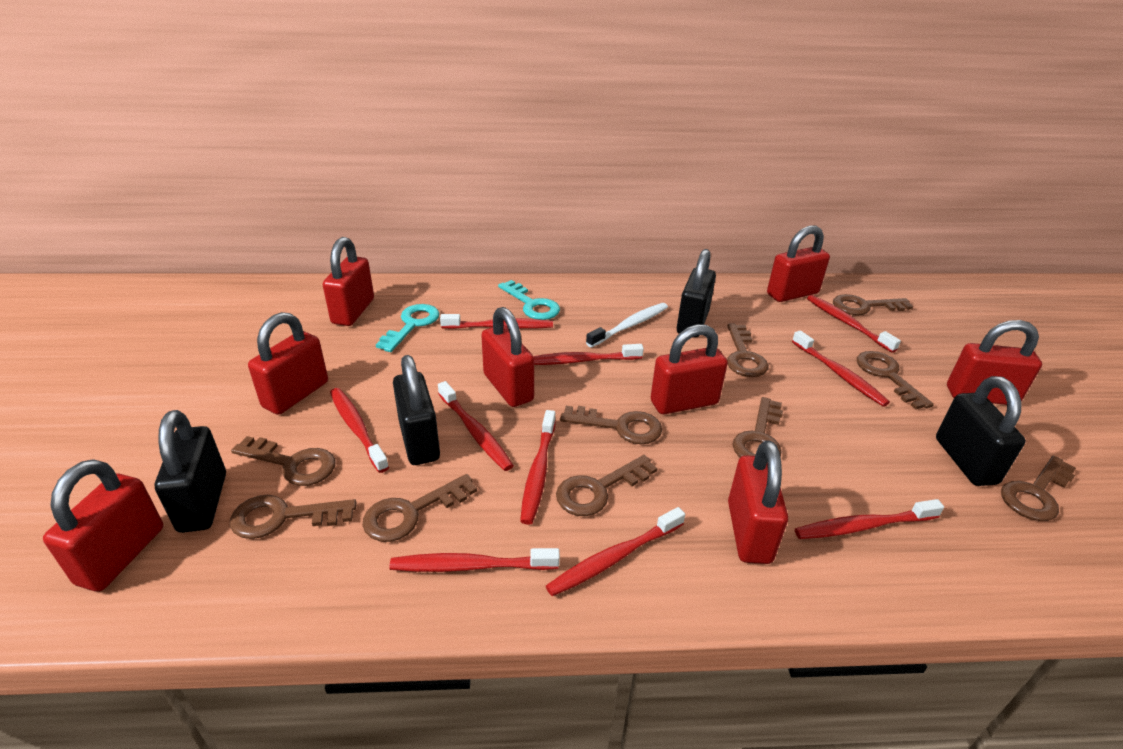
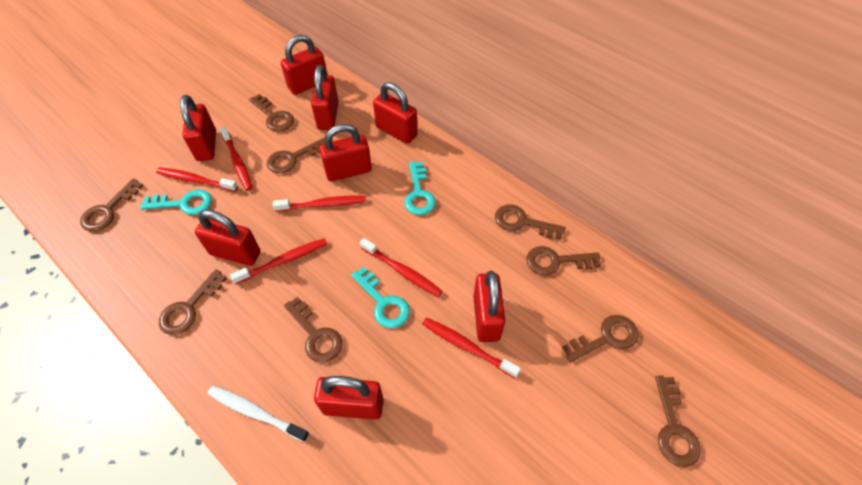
black padlock: [155,410,226,533] [393,355,440,465] [677,249,716,337] [936,376,1026,486] = 4 -> none = 0
brown key: [230,495,356,539] [231,436,335,486] [362,474,477,542] [556,455,658,516] [560,406,662,444] [727,324,769,377] [732,397,783,457] [833,294,913,315] [857,351,934,409] [1001,456,1076,521] = 10 -> [80,178,143,231] [159,269,227,335] [249,94,294,132] [267,138,325,174] [284,297,342,363] [495,204,566,239] [526,246,601,275] [562,315,639,362] [655,375,701,467] = 9
red toothbrush: [330,388,389,473] [389,548,560,572] [438,381,514,471] [440,314,553,329] [520,410,556,525] [533,344,644,365] [546,507,685,596] [792,330,890,407] [795,499,944,539] [807,295,901,353] = 10 -> [156,167,238,192] [220,126,253,191] [230,238,327,285] [273,196,366,212] [360,238,442,297] [422,317,521,378] = 6
turquoise key: [376,304,440,352] [498,280,560,320] = 2 -> [140,189,212,215] [351,267,410,328] [404,162,436,215] = 3

